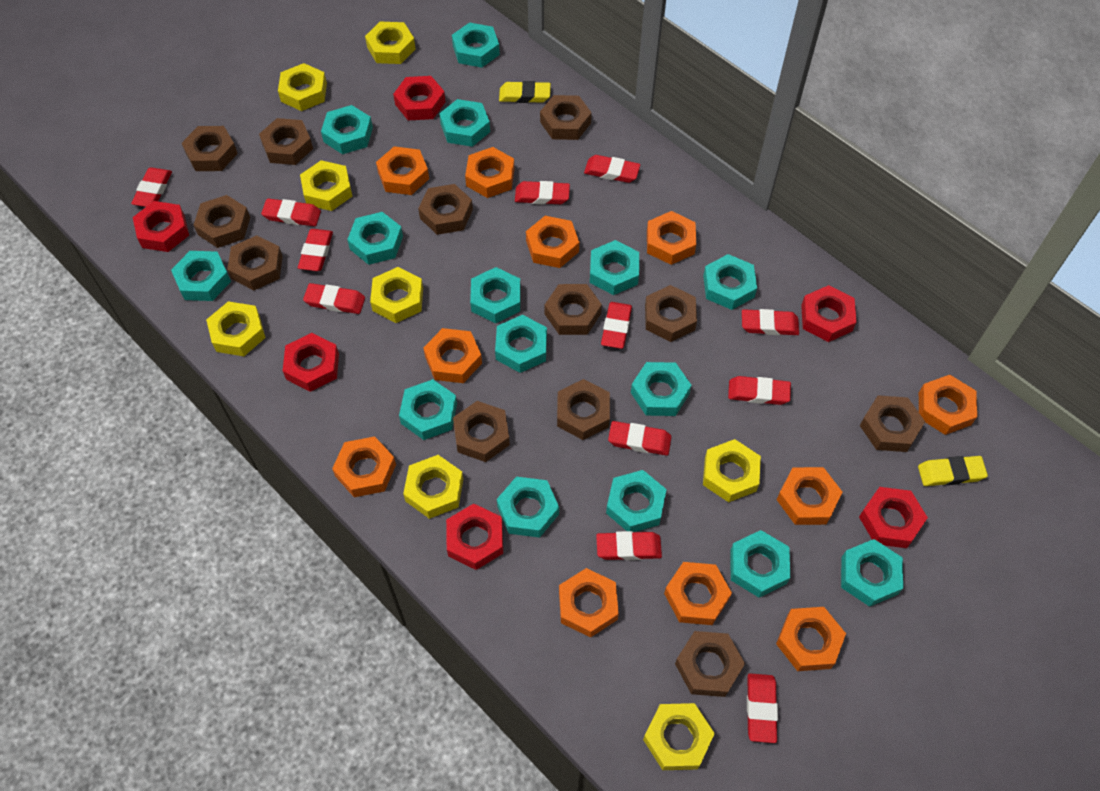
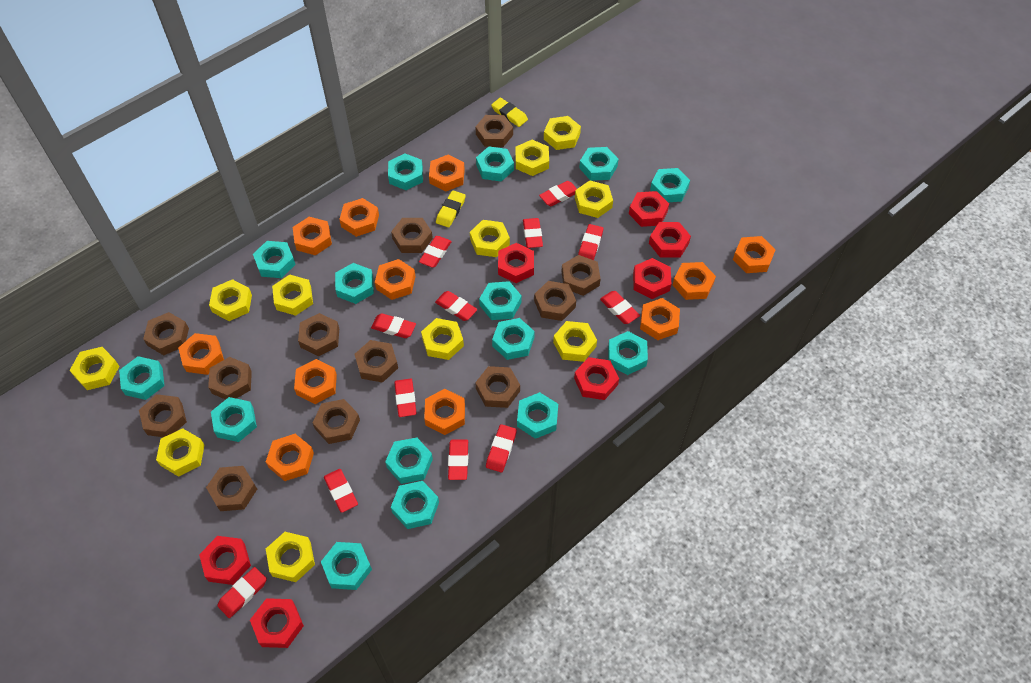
red nut: [133,201,189,252] [283,333,339,392] [393,76,445,121] [446,503,503,570] [801,285,857,342] [859,487,928,548] = 6 -> [199,536,251,585] [250,598,304,648] [498,243,534,283] [574,357,619,400] [629,191,669,227] [633,258,671,299] [649,222,691,258] = 7
yellow nut: [206,301,265,356] [278,63,327,111] [300,160,352,211] [365,22,416,64] [370,267,423,323] [403,455,463,519] [643,703,715,770] [703,439,761,502] = 8 -> [69,347,119,390] [156,428,204,477] [209,279,252,321] [266,532,315,582] [272,275,313,316] [421,318,464,360] [470,220,510,257] [516,140,549,176] [544,116,581,150] [553,321,597,362] [575,181,613,218] = 11

